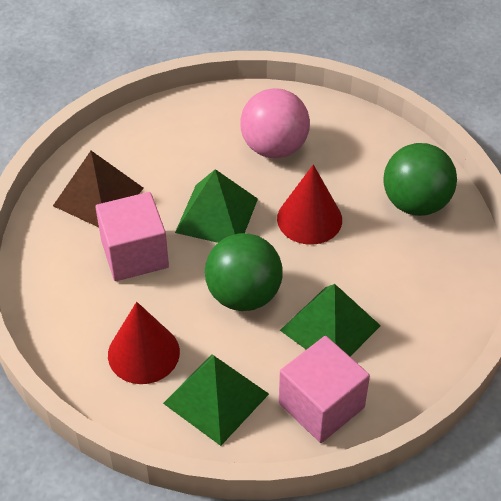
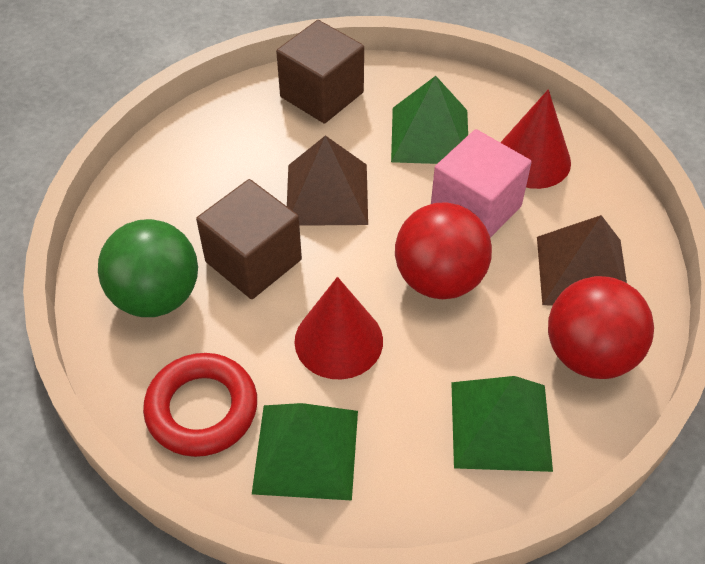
brown cube: none = 0 -> [196,179,302,299] [276,20,364,123] = 2
brown pyramid: [53,151,144,227] = 1 -> [287,135,368,226] [537,215,627,306] = 2
green ball: [205,233,283,311] [383,143,457,216] = 2 -> [98,219,198,317] = 1
pink ball: [240,88,310,158] = 1 -> none = 0
pink cube: [96,192,169,281] [279,336,370,443] = 2 -> [431,129,532,238] = 1
red ball: none = 0 -> [395,202,492,299] [548,276,654,379] = 2
red ring: none = 0 -> [143,353,257,457] = 1

